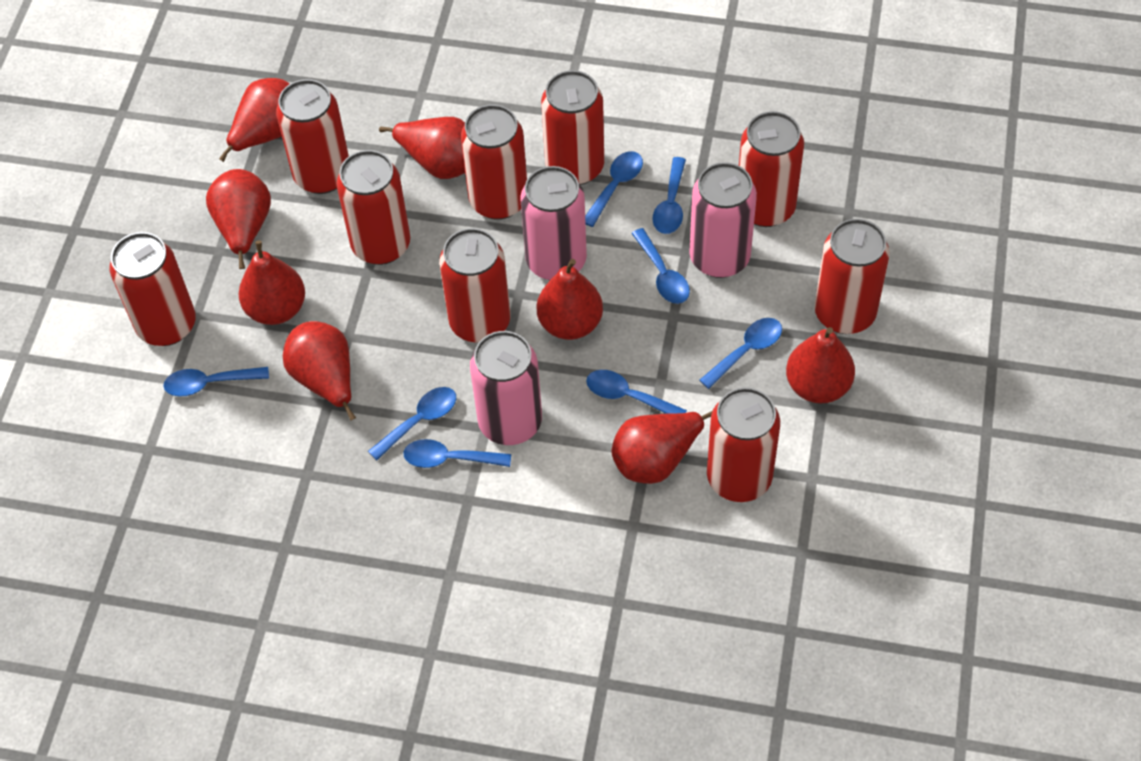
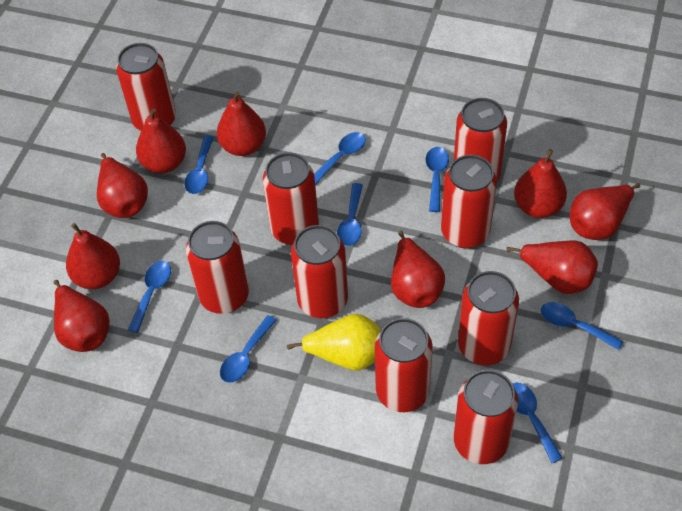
pink can: [470,331,542,445] [520,166,587,280] [689,162,757,278] = 3 -> none = 0
red pear: [206,169,271,269] [219,78,289,162] [239,241,305,325] [283,321,356,421] [379,117,465,179] [537,259,603,340] [611,411,712,484] [786,327,855,403] = 8 -> [54,280,110,352] [66,223,120,289] [97,153,148,218] [136,108,186,173] [217,91,266,156] [391,231,445,308] [506,240,598,294] [514,149,567,218] [570,183,640,240] = 9
yellow pear: none = 0 -> [287,314,381,370] = 1

